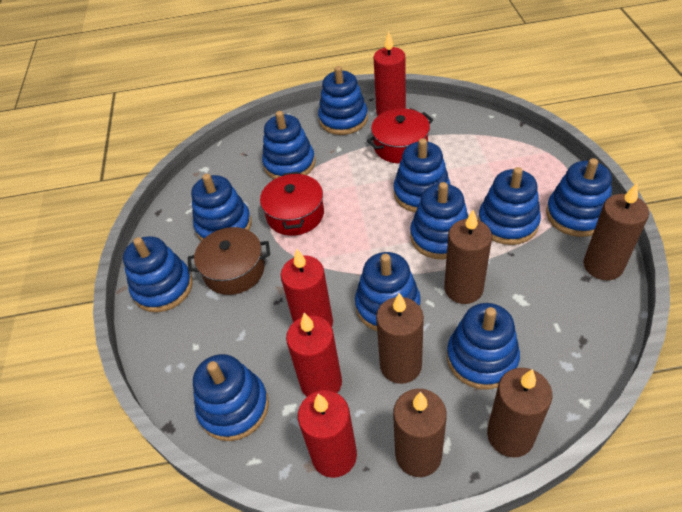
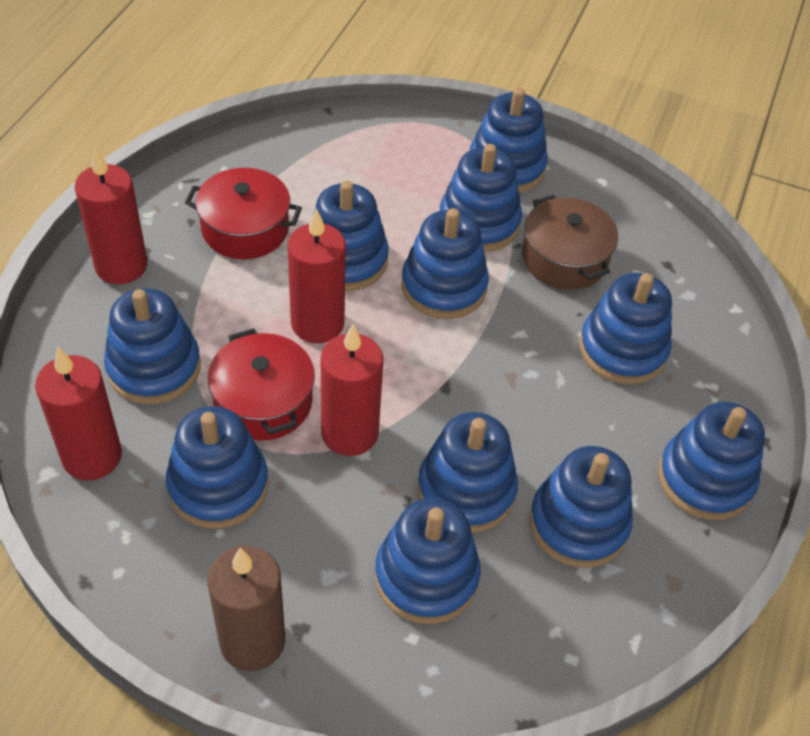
brown candle: [376,293,424,384] [393,389,447,477] [444,210,492,304] [487,368,552,458] [583,183,649,280] = 5 -> [207,545,285,671] = 1

